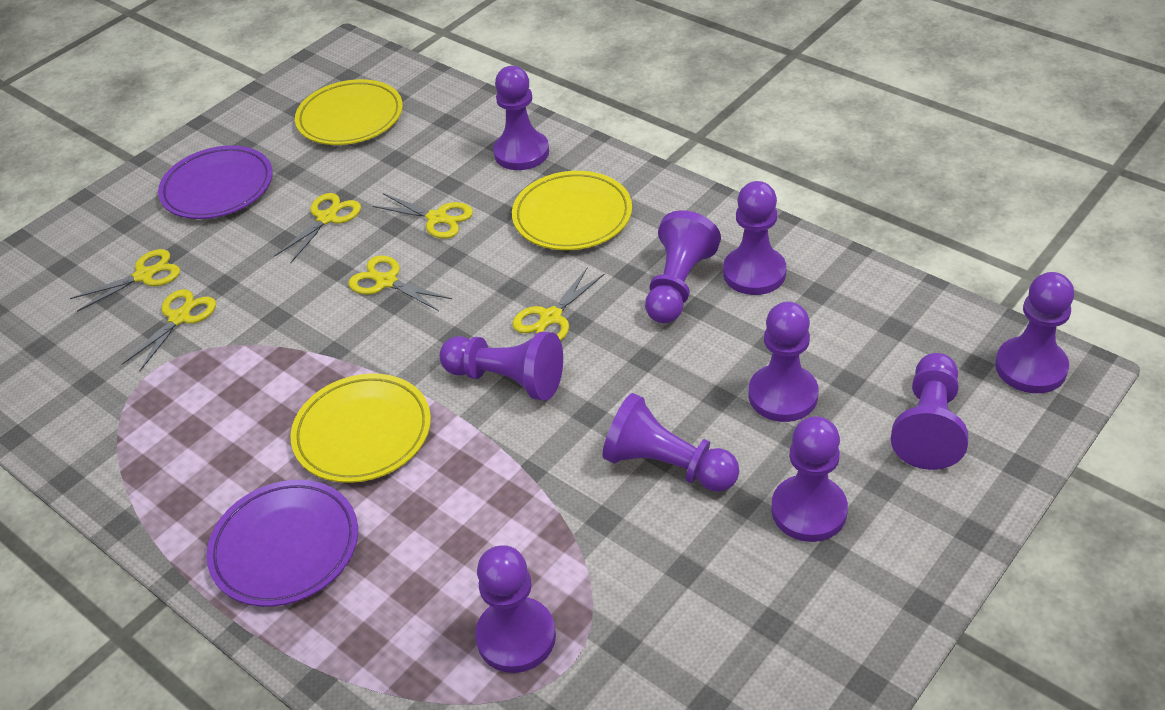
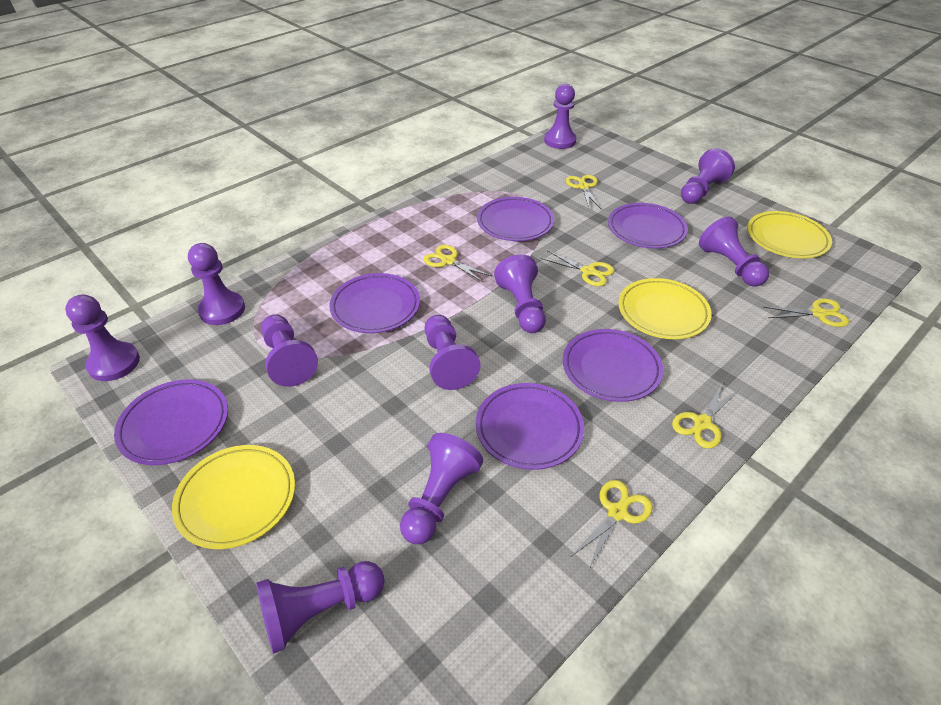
purple plate: [158,145,273,219] [206,480,358,607] = 2 -> [114,379,228,465] [329,273,420,333] [476,383,584,470] [477,197,554,241] [563,329,663,402] [608,203,688,249] = 6

